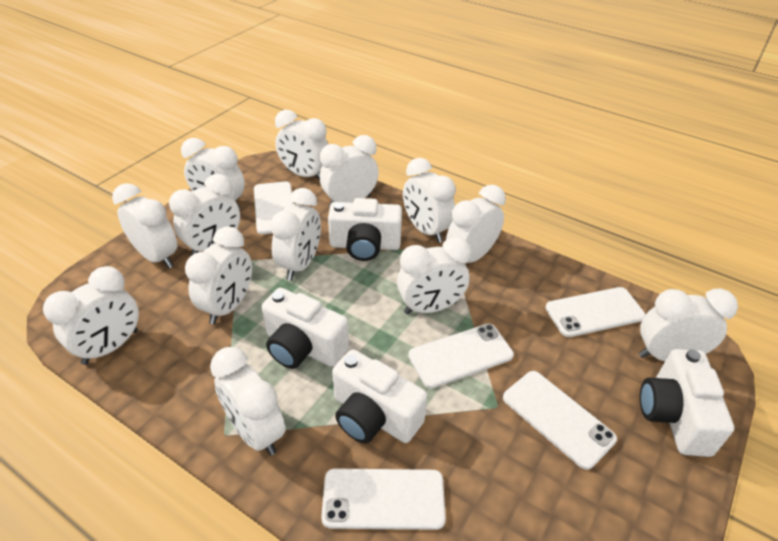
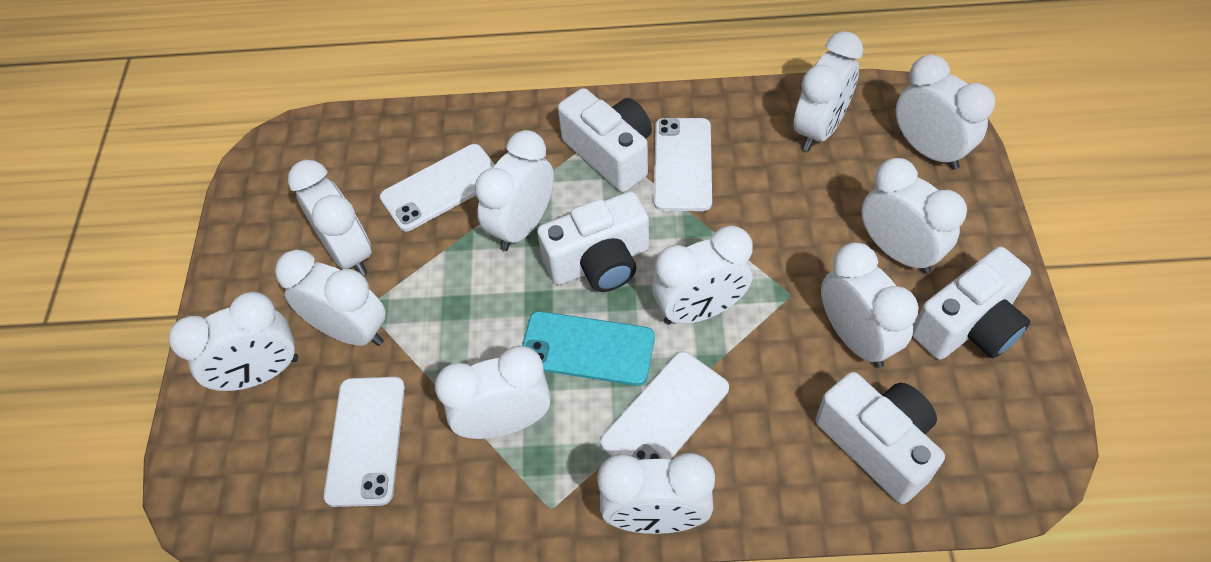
turquoise phone: none = 0 -> [522,311,655,386] = 1
white clock: [43,266,139,365] [112,183,177,268] [169,174,240,256] [181,138,245,210] [185,227,252,324] [210,347,285,455] [270,188,321,281] [275,110,329,181] [320,135,379,207] [397,237,471,314] [403,158,456,243] [446,185,506,263] [639,289,738,361] = 13 -> [169,292,298,391] [275,249,386,346] [288,160,372,275] [435,346,551,439] [475,130,554,251] [597,453,715,534] [652,225,753,325] [794,31,863,151] [821,243,918,368] [861,158,967,274] [896,55,995,170] = 11
white phone: [254,182,294,234] [321,468,446,530] [408,324,514,389] [503,371,617,470] [545,287,646,337] = 5 -> [324,377,405,507] [380,144,495,231] [600,351,729,460] [654,118,712,211] = 4

